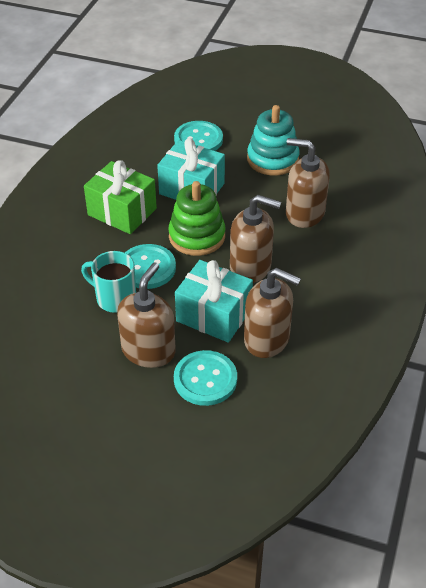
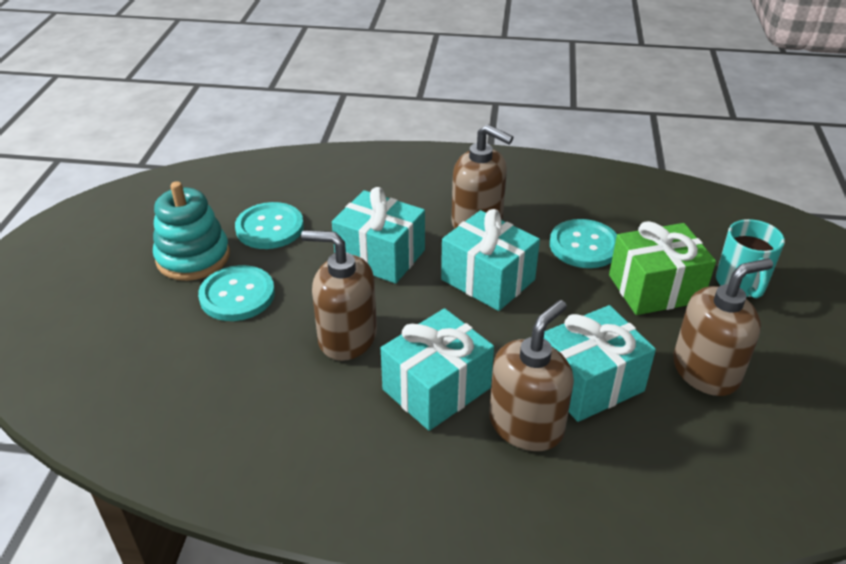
green stacking toy: [168,181,226,256] = 1 -> none = 0
turquoise gift: [157,138,225,200] [175,260,253,343] = 2 -> [332,187,425,284] [381,308,494,431] [441,209,540,311] [544,305,656,422] = 4

